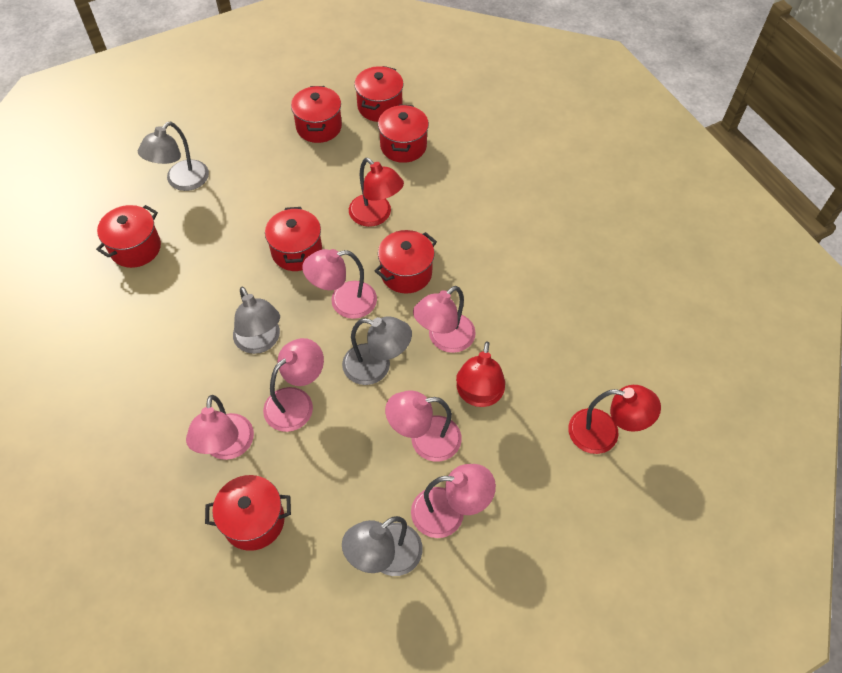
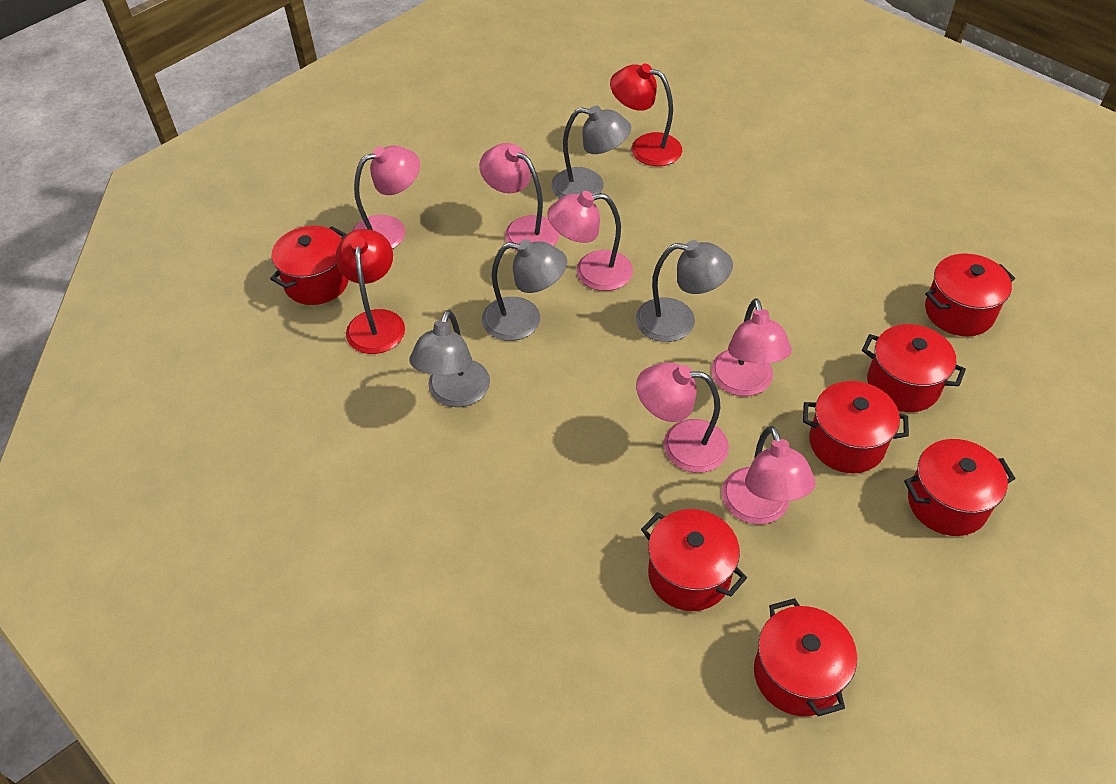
red lamp: [349,158,404,227] [456,341,505,407] [568,385,661,454] = 3 -> [335,229,405,354] [610,63,682,166] = 2

